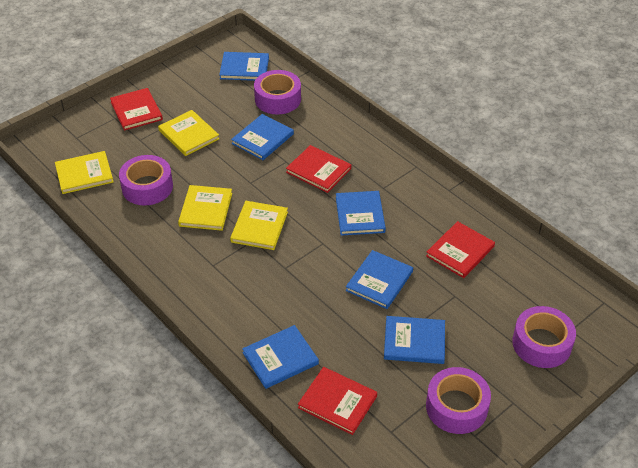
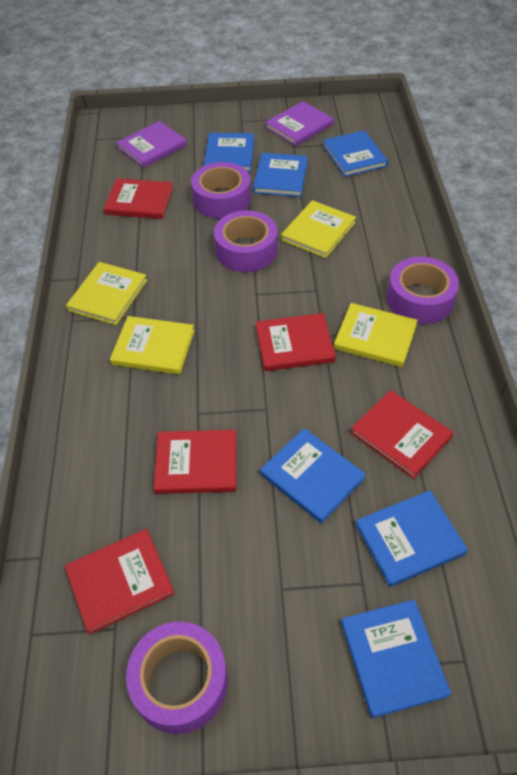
purple book: none = 0 -> [116,121,187,168] [265,101,334,146] = 2
red book: [110,88,163,131] [286,145,351,193] [298,367,377,435] [426,221,495,278] = 4 -> [65,529,175,635] [104,178,173,219] [153,430,236,494] [256,313,336,371] [351,390,454,479] = 5

